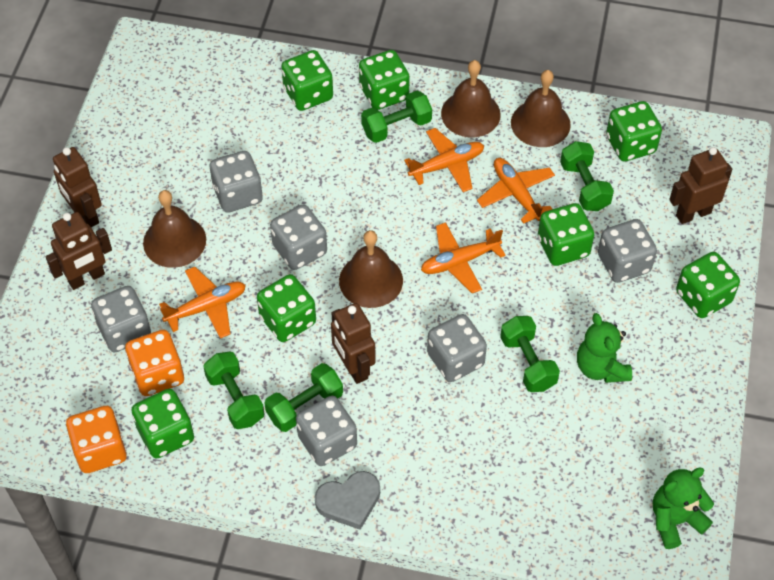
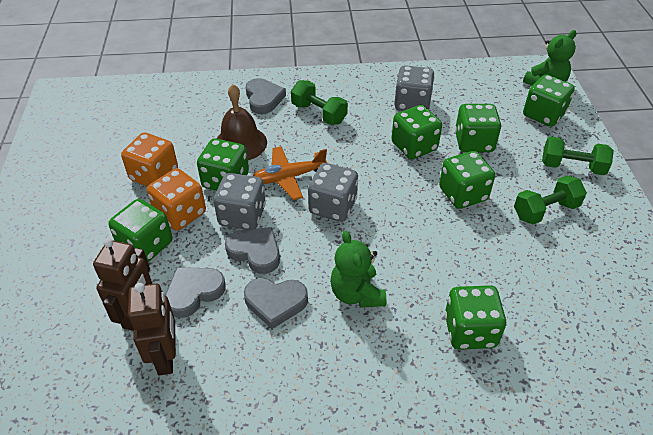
brown bell: [143,190,206,268] [339,230,403,308] [441,60,501,137] [511,70,571,147] = 4 -> [216,84,267,160] = 1
brown robot: [46,212,112,290] [53,147,102,227] [331,303,376,384] [669,147,732,224] = 4 -> [93,238,152,331] [128,283,176,375] = 2
green dumbbell: [203,352,265,429] [264,363,343,432] [361,91,432,143] [500,316,560,392] [560,141,614,211] = 5 -> [291,80,348,125] [514,175,587,225] [542,136,614,175] = 3
grey dice: [91,286,151,352] [210,151,263,213] [270,204,327,270] [296,396,357,466] [427,314,487,382] [598,219,657,283] = 6 -> [214,173,266,230] [308,163,358,222] [394,65,435,111] = 3
grey heart: [315,471,380,530] = 1 -> [165,267,226,318] [225,227,280,274] [244,278,308,329] [246,78,286,114] = 4
orange plane: [159,267,246,339] [404,128,484,192] [421,222,506,293] [477,158,555,224] = 4 -> [253,146,327,200] = 1

